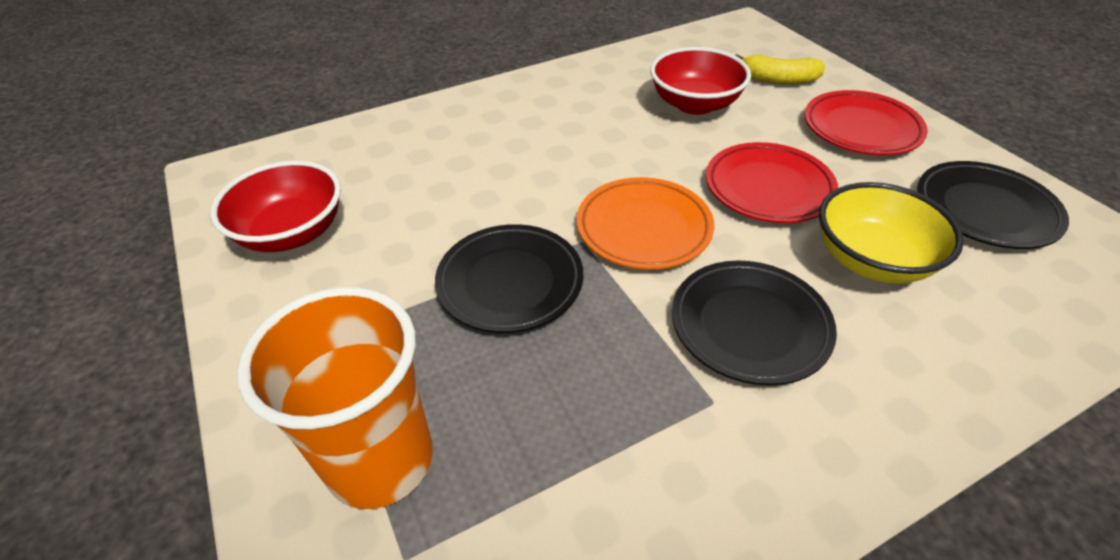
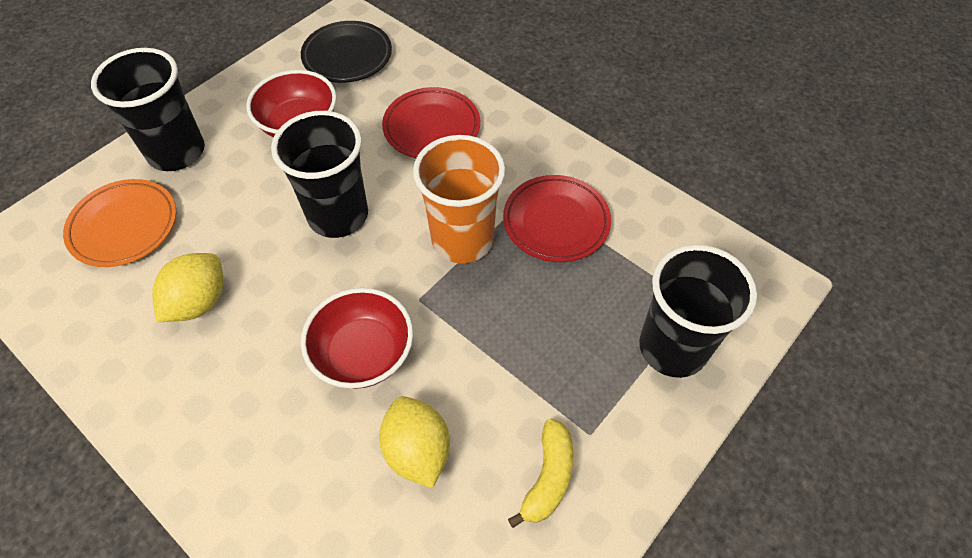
black cup: none = 0 -> [91,48,205,171] [271,111,368,238] [639,244,757,378] = 3
black plate: [435,224,583,333] [672,261,837,385] [917,161,1069,249] = 3 -> [301,21,392,83] = 1
yellow bowl: [819,182,964,284] = 1 -> none = 0
yellow lemon: none = 0 -> [152,253,223,322] [379,396,450,488] = 2

